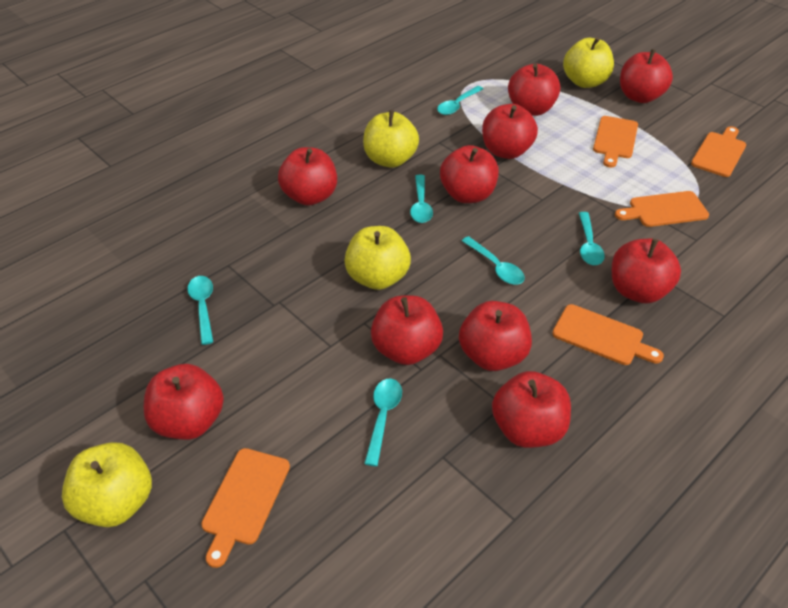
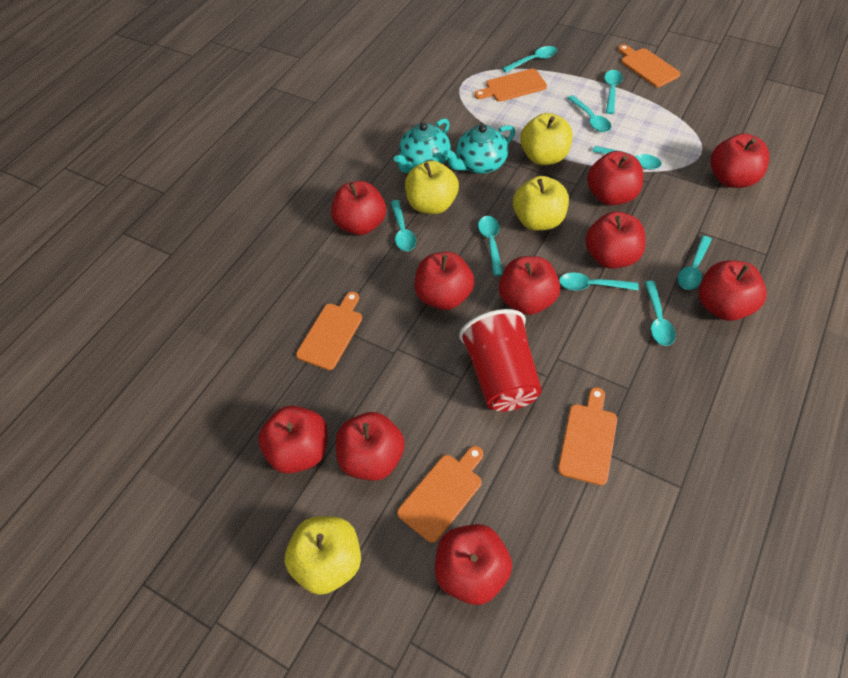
red cup: none = 0 -> [459,309,542,412] = 1
turquoise spoon: [188,276,213,345] [364,379,402,466] [410,175,433,223] [437,86,483,115] [462,236,525,285] [579,212,605,265] = 6 -> [390,200,416,251] [478,216,503,276] [502,46,557,72] [559,272,639,290] [567,95,611,132] [592,146,662,170] [604,70,623,114] [645,281,676,346] [678,236,712,290] = 9
turquoise teapot: none = 0 -> [394,118,451,173] [443,124,515,174] = 2

